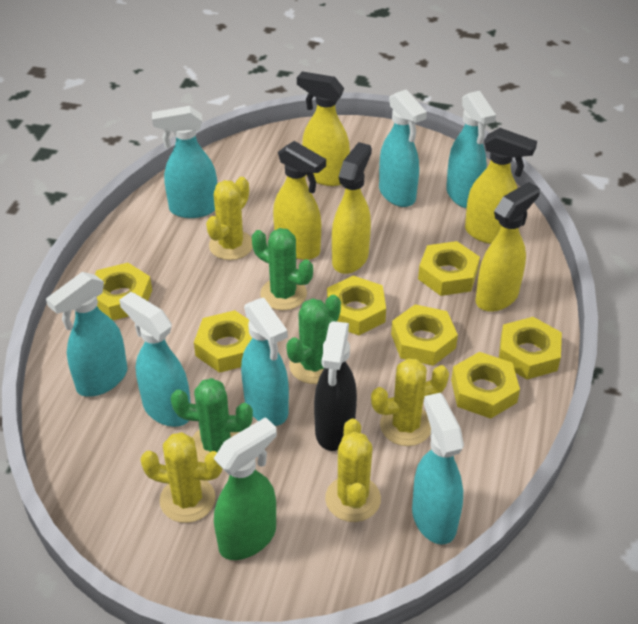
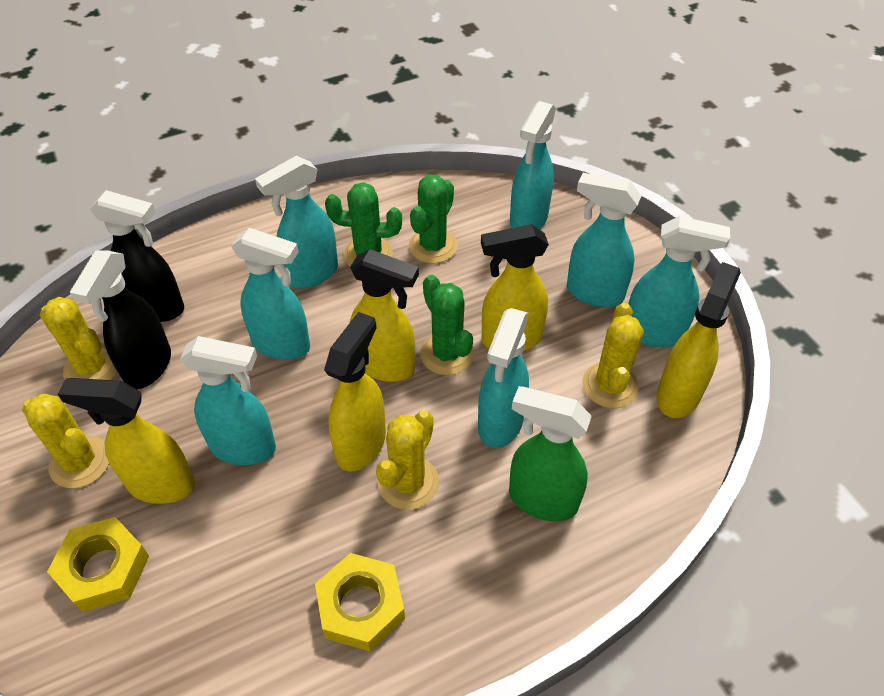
black spray bottle: [314,321,357,451] = 1 -> [70,250,171,389] [90,190,184,322] = 2
yellow nut: [95,263,152,320] [194,310,252,373] [327,275,386,335] [391,304,458,366] [418,241,480,296] [451,352,520,419] [499,317,562,379] = 7 -> [47,517,149,612] [315,553,405,651] = 2

